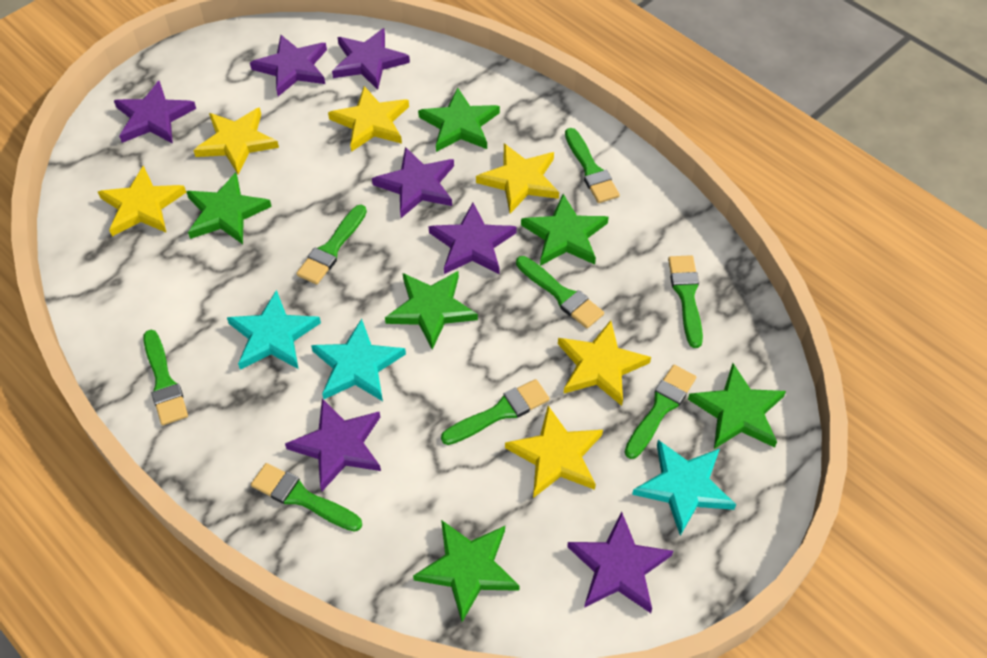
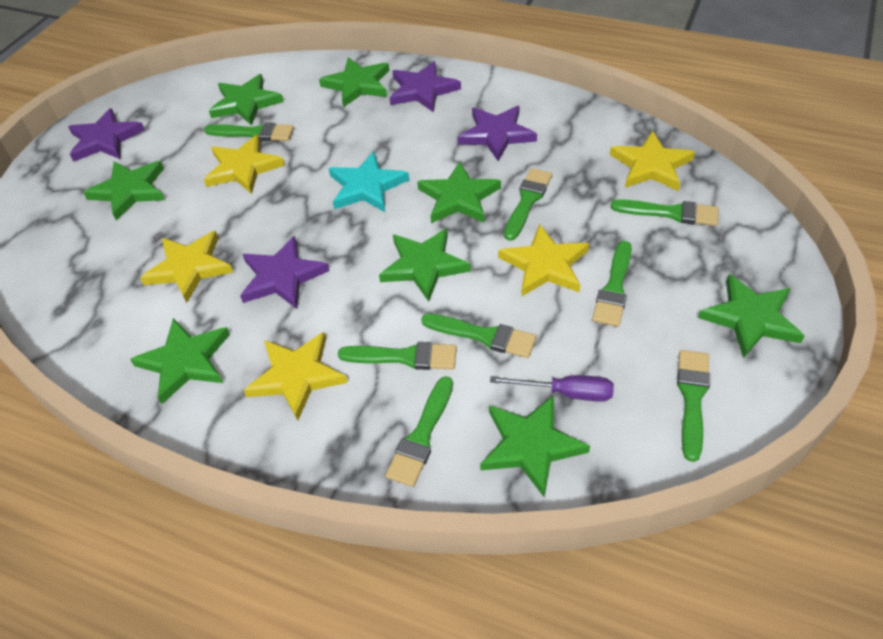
green star: [186,172,272,244] [385,271,478,350] [413,520,519,622] [418,87,500,152] [521,194,609,266] [688,363,786,449] = 6 -> [83,161,165,220] [130,318,230,404] [209,74,284,126] [319,57,389,107] [379,228,471,301] [417,162,501,223] [480,395,590,497] [698,274,805,358] = 8
purple screwdriver: none = 0 -> [490,375,614,402] = 1
purple star: [114,81,196,144] [250,35,327,96] [285,399,381,491] [332,28,410,90] [372,147,454,218] [429,203,517,275] [567,512,673,613] = 7 -> [68,108,145,162] [240,236,330,309] [390,61,461,112] [457,106,537,161] = 4
turquoise star: [227,290,321,370] [311,319,406,401] [632,440,736,536] = 3 -> [329,152,409,212] = 1
yellow star: [98,165,187,236] [193,107,279,174] [328,86,409,152] [476,143,559,213] [505,406,603,498] [558,320,651,406] = 6 -> [140,231,233,303] [204,135,285,194] [244,332,348,420] [498,224,589,297] [610,131,695,191] = 5

